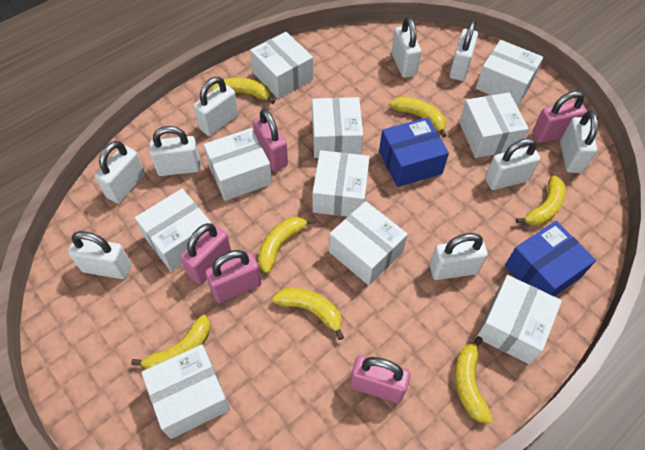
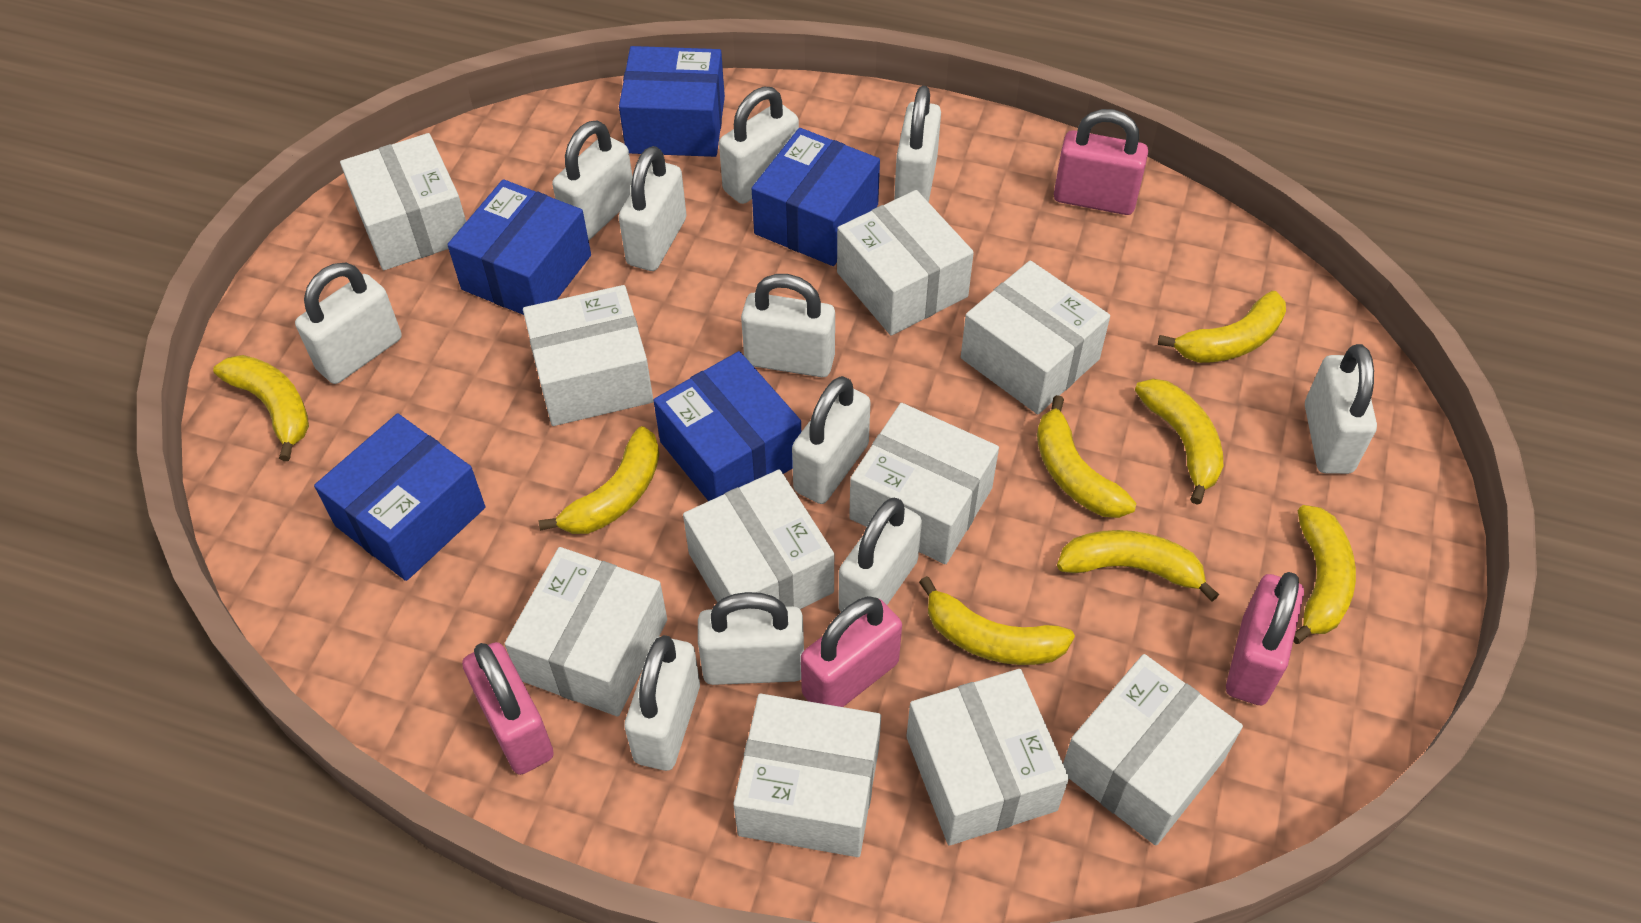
blue box: [379,117,449,187] [505,221,596,297] = 2 -> [314,413,485,581] [447,179,591,315] [619,46,725,157] [653,351,801,501] [752,128,880,266] = 5
pink padlock: [180,223,231,285] [205,250,261,303] [253,109,288,171] [350,355,410,403] [532,91,587,143] = 5 -> [462,642,554,775] [801,596,902,707] [1054,109,1148,215] [1226,572,1304,705] = 4
white padlock: [68,231,131,279] [95,141,145,203] [149,126,201,176] [194,77,238,136] [392,17,421,78] [430,233,488,280] [449,20,478,81] [485,138,540,190] [560,111,598,173] = 9 -> [295,263,402,384] [552,120,632,240] [619,146,686,271] [624,635,700,771] [698,592,804,685] [719,87,799,204] [741,274,835,377] [792,376,871,504] [838,498,922,612] [894,86,941,202] [1305,344,1377,474] = 11
yellow banana: [131,315,210,369] [211,77,275,104] [258,217,315,273] [272,288,344,340] [390,96,447,137] [455,336,493,424] [516,176,566,226] = 7 -> [213,355,309,461] [538,426,659,534] [919,576,1075,665] [1037,395,1136,518] [1057,530,1219,602] [1135,379,1223,505] [1158,291,1286,363] [1293,505,1356,644] = 8

